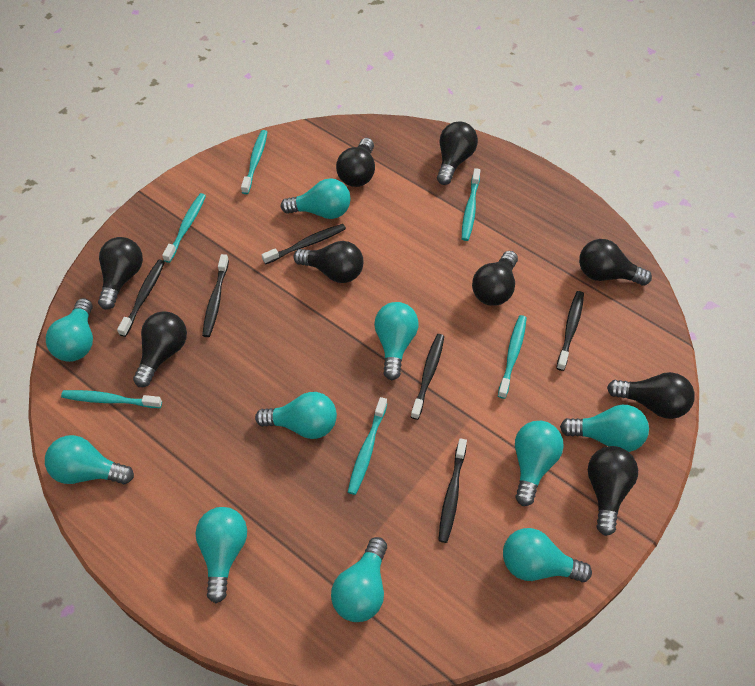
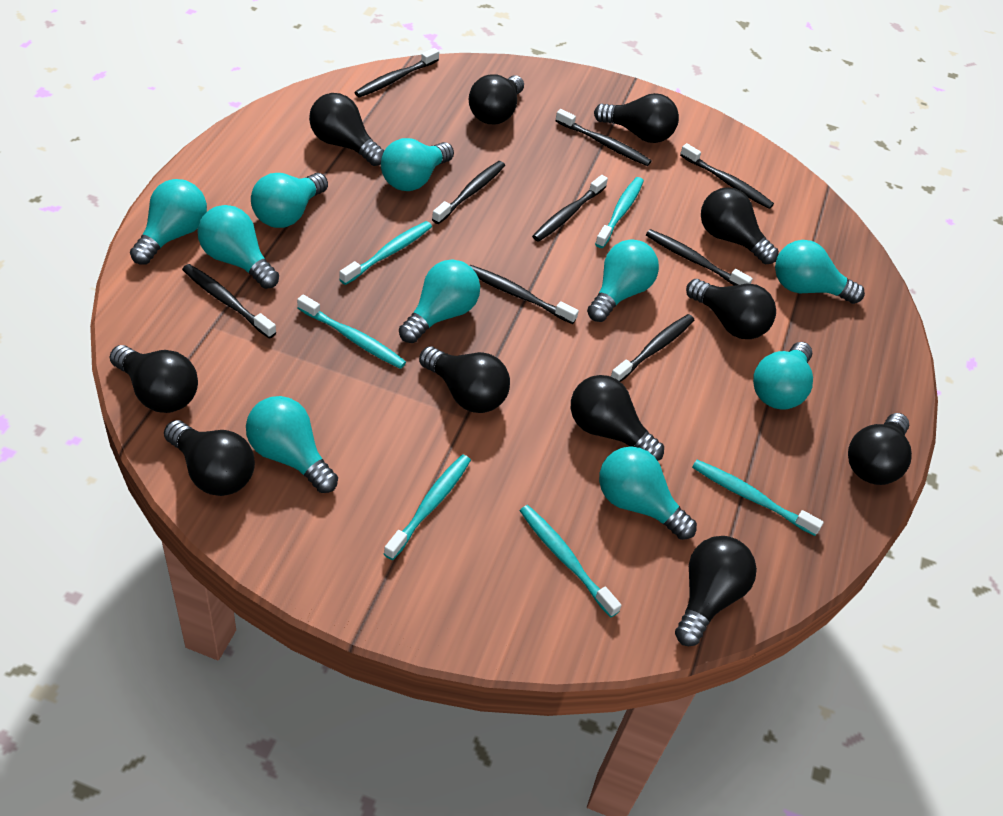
black light bulb: [98,237,143,310] [133,311,187,387] [293,241,363,283] [336,138,375,187] [437,121,478,185] [472,251,518,306] [579,239,652,285] [588,446,638,536] [607,372,695,419] = 9 -> [110,345,198,413] [164,420,255,496] [309,93,384,166] [419,347,510,413] [469,74,524,125] [571,375,664,461] [594,93,679,143] [675,536,757,646] [686,279,776,339] [701,187,779,264] [848,413,912,485] = 11
black toothbrush: [117,260,165,337] [202,254,229,337] [262,224,346,265] [411,334,444,420] [438,438,467,543] [556,291,584,371] = 6 -> [182,264,276,339] [354,48,439,98] [432,161,505,224] [469,265,579,324] [532,175,608,242] [555,109,652,166] [611,314,694,382] [646,229,753,285] [680,143,774,209] = 9

